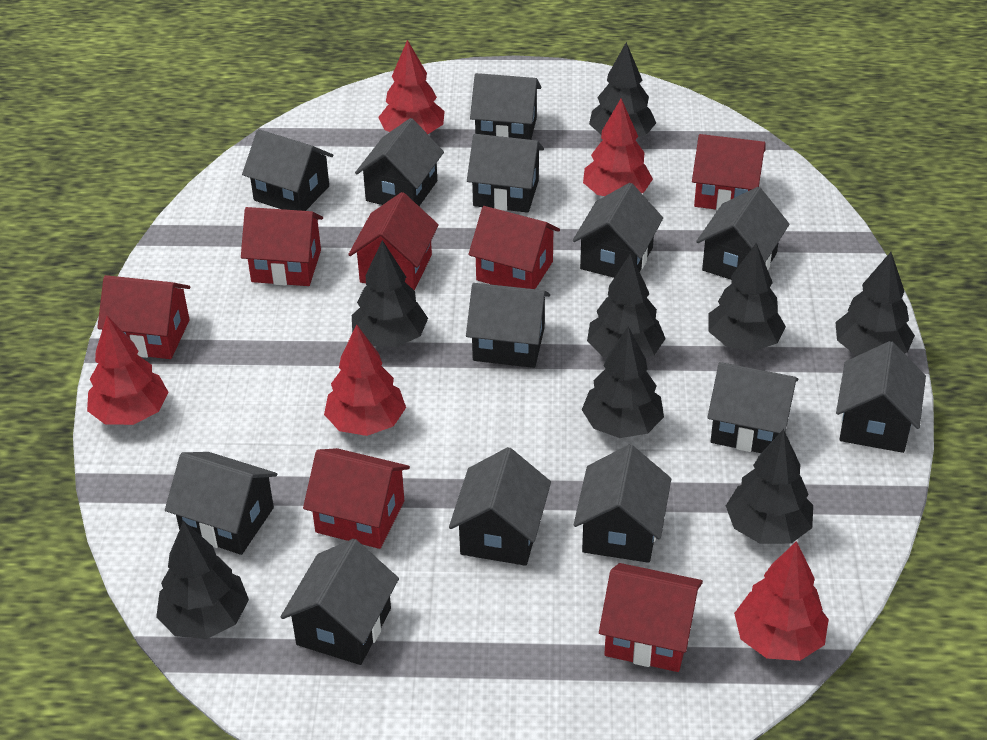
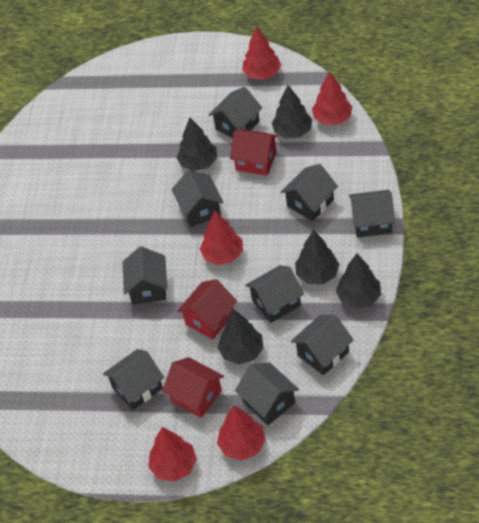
black house: [165,452,277,555] [242,129,333,211] [280,539,399,665] [355,118,444,206] [449,447,551,566] [466,283,550,368] [467,134,544,213] [470,73,541,140] [573,183,663,278] [573,445,671,563] [696,187,790,279] [707,362,798,453] [836,341,926,453] = 13 -> [103,349,164,410] [123,246,167,304] [172,170,224,227] [209,87,262,138] [235,362,299,425] [245,265,304,323] [281,164,338,221] [291,315,354,376] [349,190,395,238] = 9
black tree: [156,521,249,639] [352,240,428,347] [582,327,664,438] [587,253,666,358] [589,42,656,137] [708,243,786,351] [726,429,813,544] [835,252,915,356] = 8 -> [177,117,217,171] [217,309,264,364] [272,85,312,139] [295,230,340,284] [336,254,381,309] = 5
red house: [97,275,190,359] [241,207,323,286] [303,448,410,549] [348,192,439,291] [468,206,560,289] [599,563,703,672] [692,134,765,210] = 7 -> [162,357,224,418] [177,279,237,340] [230,129,278,176] = 3

